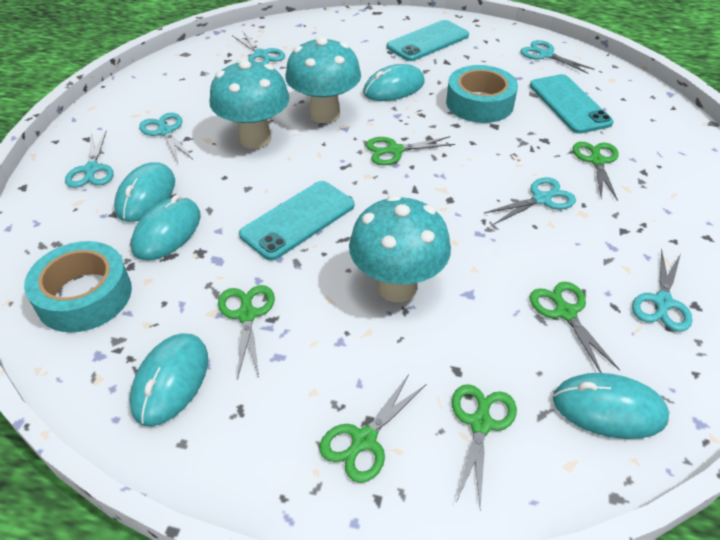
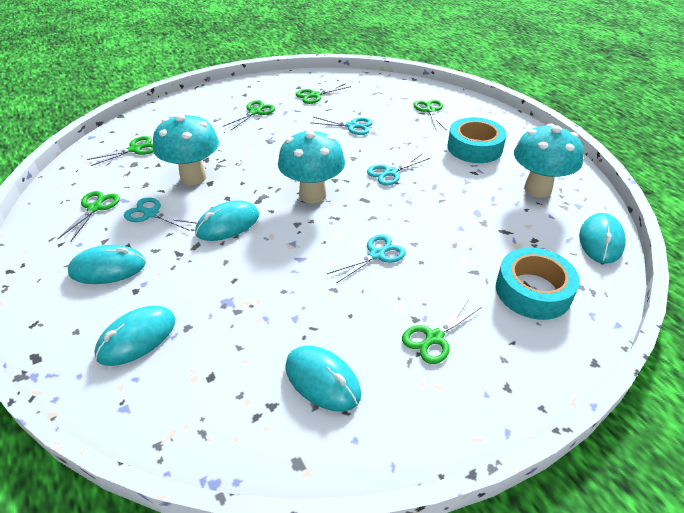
turquoise phone: [239,181,354,261] [387,20,469,61] [530,74,613,134] = 3 -> none = 0
turquoise scissors: [65,131,114,188] [139,113,193,163] [232,32,285,64] [484,177,576,224] [520,40,595,74] [632,249,692,332] = 6 -> [124,197,197,231] [313,117,373,135] [327,234,406,283] [367,154,430,186] = 4

